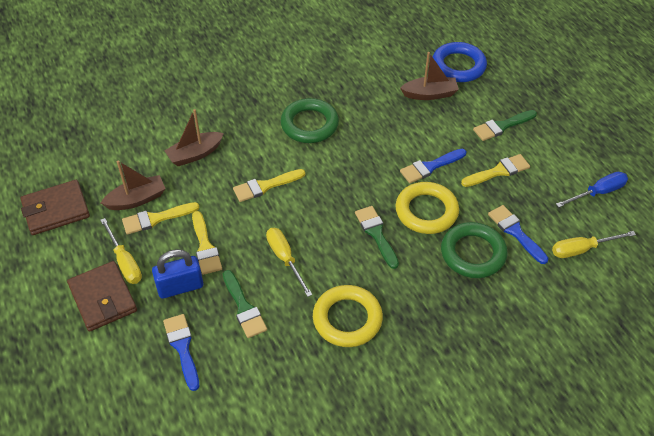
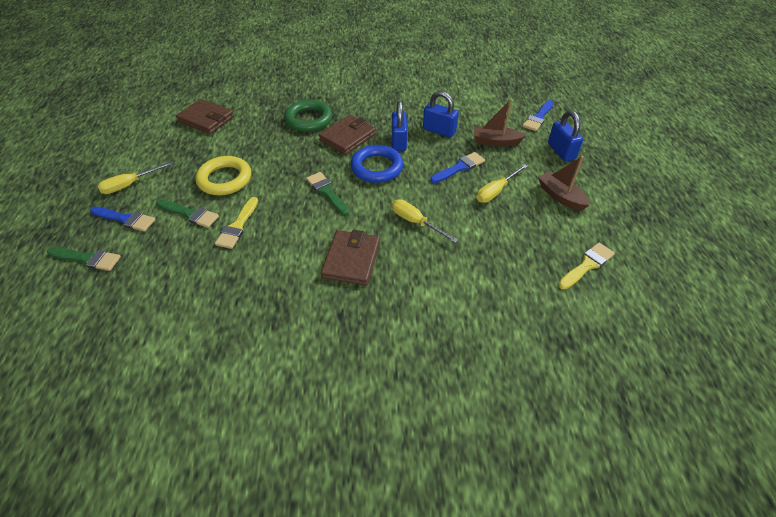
blue padlock: [152,249,203,299] = 1 -> [392,101,407,151] [423,91,459,137] [548,110,583,162] = 3
blue screwdriver: [556,172,628,207] = 1 -> none = 0
brown boat: [101,160,166,210] [164,109,224,166] [400,52,459,100] = 3 -> [474,99,526,147] [538,156,590,211] = 2
brown wallet: [20,180,90,235] [67,261,137,332] = 2 -> [176,99,234,134] [319,115,376,155] [321,230,380,285] = 3
green ring: [281,98,339,143] [441,222,508,278] = 2 -> [284,100,332,132] = 1
yellow brush: [122,202,200,234] [192,211,222,275] [233,169,305,202] [461,154,530,187] = 4 -> [215,197,258,249] [558,243,615,290] = 2
yellow ring: [313,285,383,347] [395,182,459,234] = 2 -> [196,156,251,195] = 1

